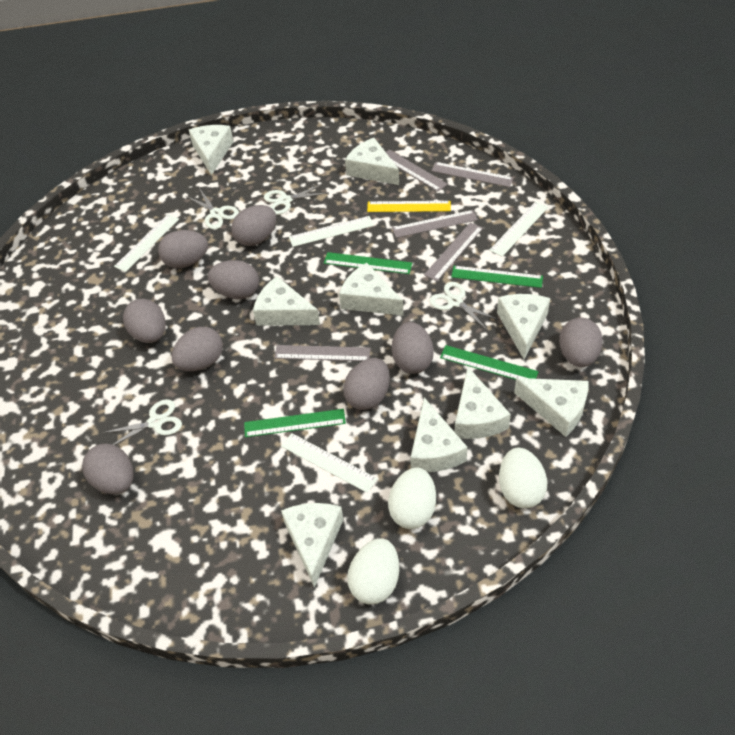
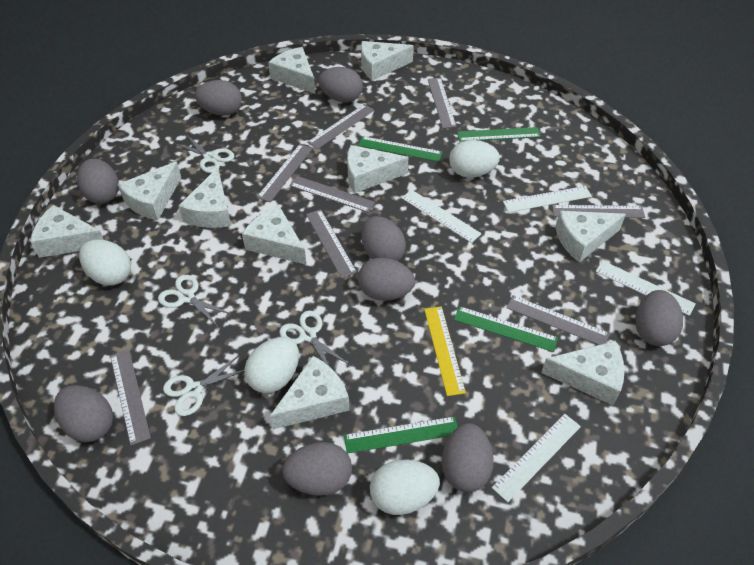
grey ruler: [274,345,370,361] [386,150,448,191] [392,210,478,238] [424,222,483,281] [432,162,513,187] = 5 -> [110,350,151,445] [257,144,313,202] [289,176,375,213] [306,209,357,278] [307,104,374,149] [428,78,457,128] [507,295,610,345] [552,205,645,218] = 8
white cheese: [189,125,234,175] [253,276,320,326] [281,503,343,588] [339,263,403,316] [345,138,399,185] [410,398,468,472] [455,367,511,439] [497,294,550,360] [514,378,589,437] = 9 -> [30,205,104,258] [118,161,181,220] [179,167,231,228] [242,205,307,265] [268,47,315,94] [270,356,350,429] [347,145,408,193] [361,41,414,81] [541,341,625,406] [555,211,626,263] = 10
white egg: [347,538,399,604] [388,468,436,529] [499,448,547,508] = 3 -> [79,240,131,286] [245,337,299,393] [370,460,440,515] [449,140,500,178] = 4

